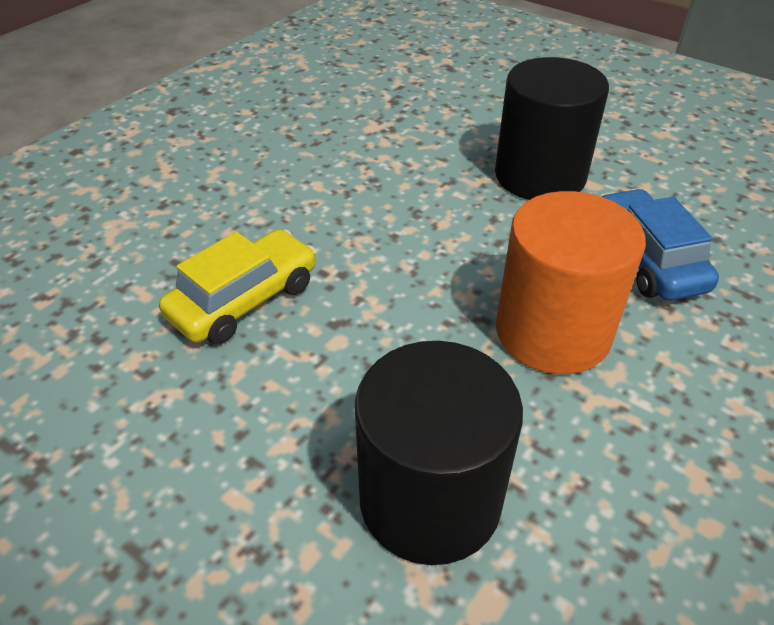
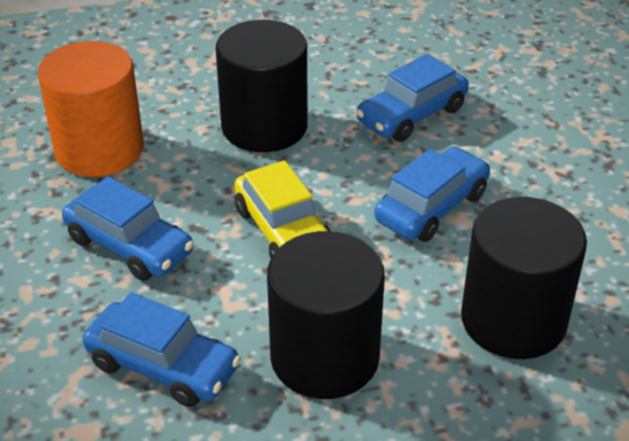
black cylinder: [355,341,523,565] [495,57,609,200] = 2 -> [216,20,308,152] [267,231,385,399] [461,197,587,359] = 3
blue car: [600,189,719,301] = 1 -> [62,177,194,281] [83,292,241,407] [356,54,469,142] [374,147,491,242] = 4

